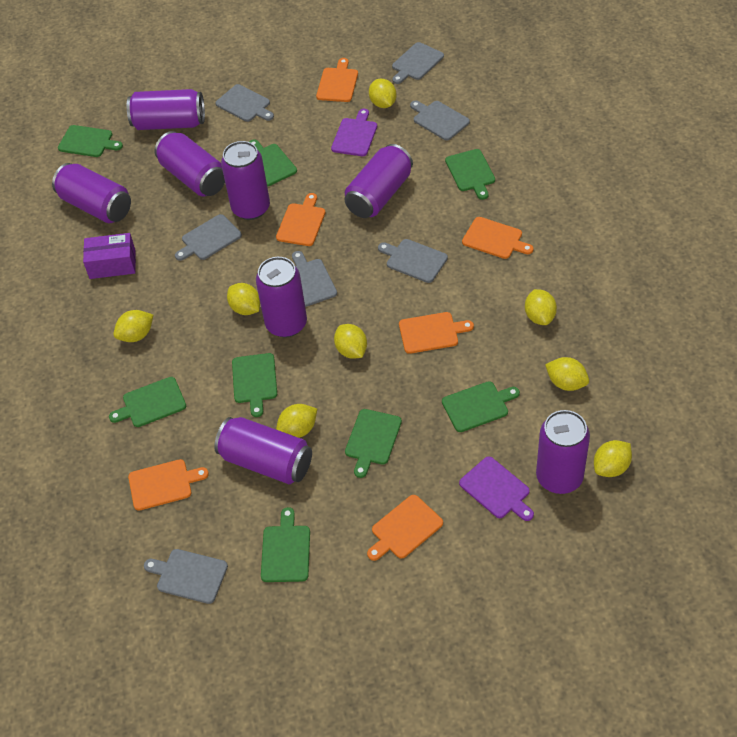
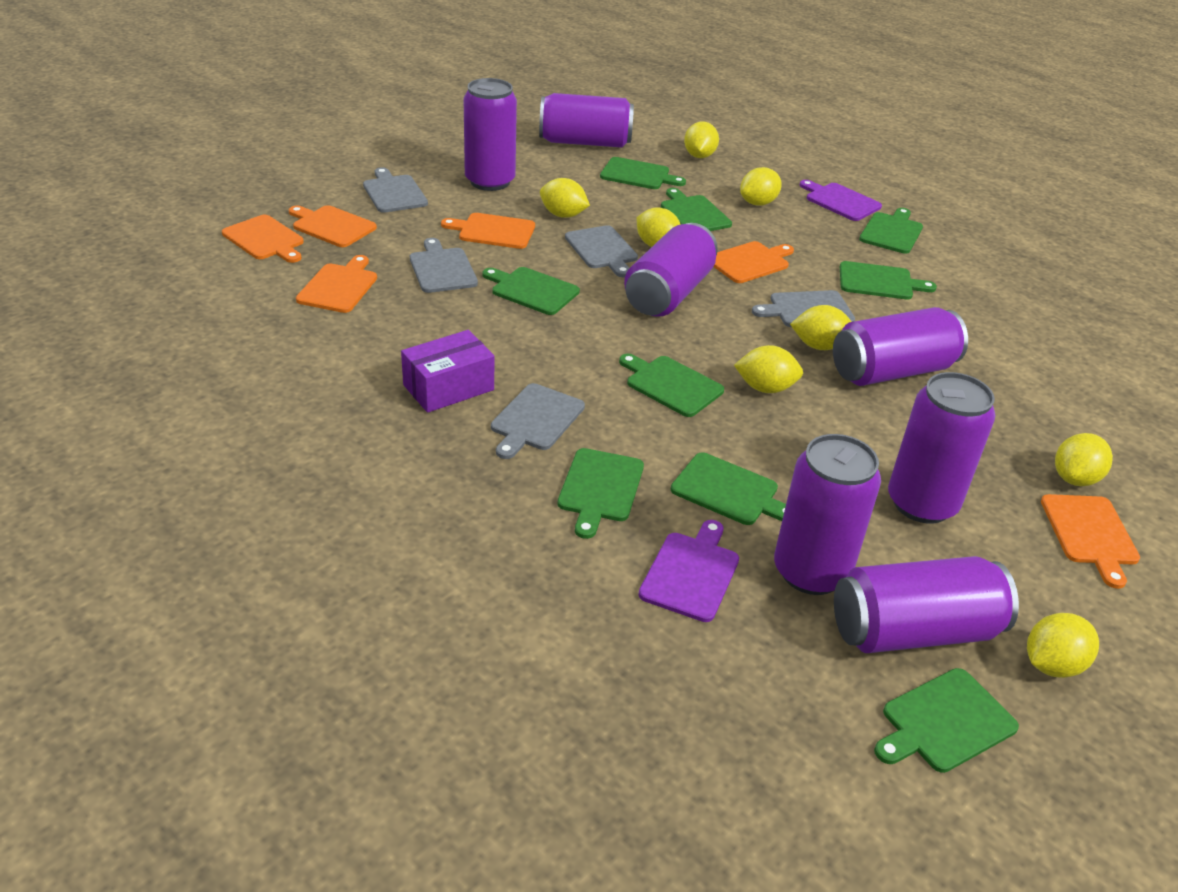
green cutting board: [58,125,123,157] [109,377,186,427] [232,353,277,417] [249,140,297,186] [261,507,310,582] [345,409,402,478] [442,381,520,432] [445,149,495,200] = 8 -> [483,267,580,315] [557,448,644,539] [600,157,686,189] [619,354,724,417] [661,188,732,231] [671,452,786,525] [840,261,937,299] [859,208,923,254] [874,668,1019,773] = 9
grey cutting board: [144,549,228,604] [175,214,242,261] [215,84,274,122] [292,251,337,307] [378,239,448,283] [392,42,444,84] [410,101,470,141] = 7 -> [363,167,428,213] [410,238,478,293] [491,383,585,459] [565,225,638,277] [752,290,855,327] = 5
purple can: [52,163,131,223] [127,89,205,130] [155,131,225,196] [214,417,312,484] [221,141,270,220] [256,257,307,337] [344,144,413,218] [536,410,590,494] = 8 -> [464,78,517,191] [539,93,634,148] [624,223,718,317] [774,434,881,595] [833,307,968,386] [834,556,1019,653] [888,372,996,523] = 7

